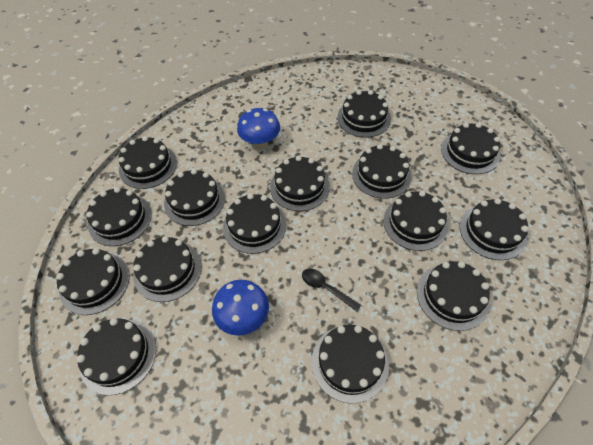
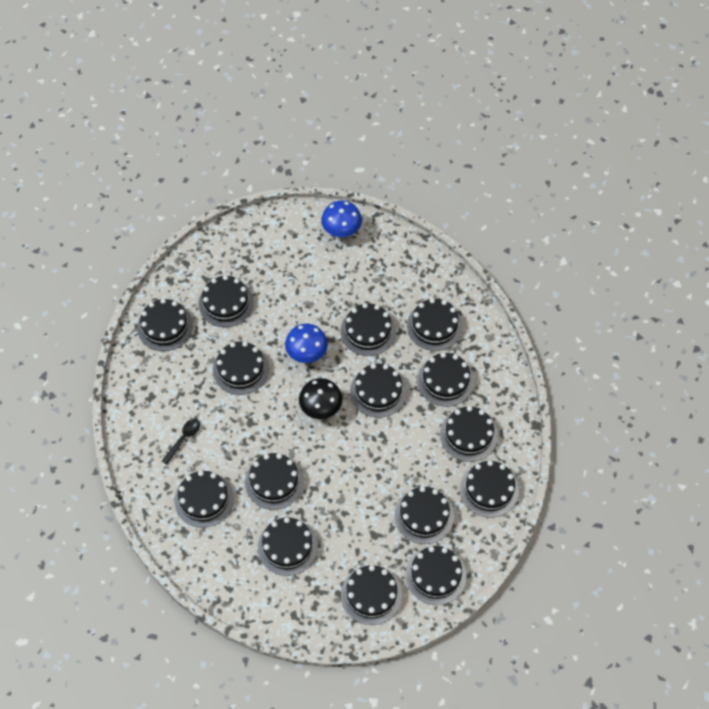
black mushroom: none = 0 -> [299,378,342,419] = 1

